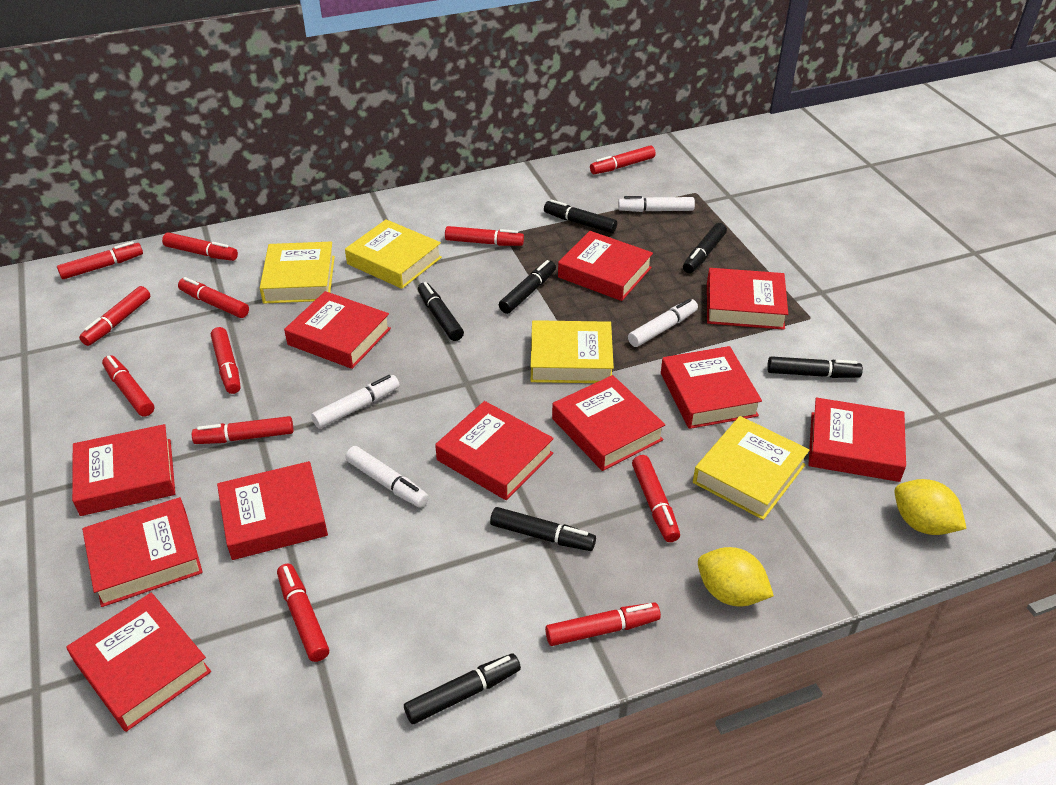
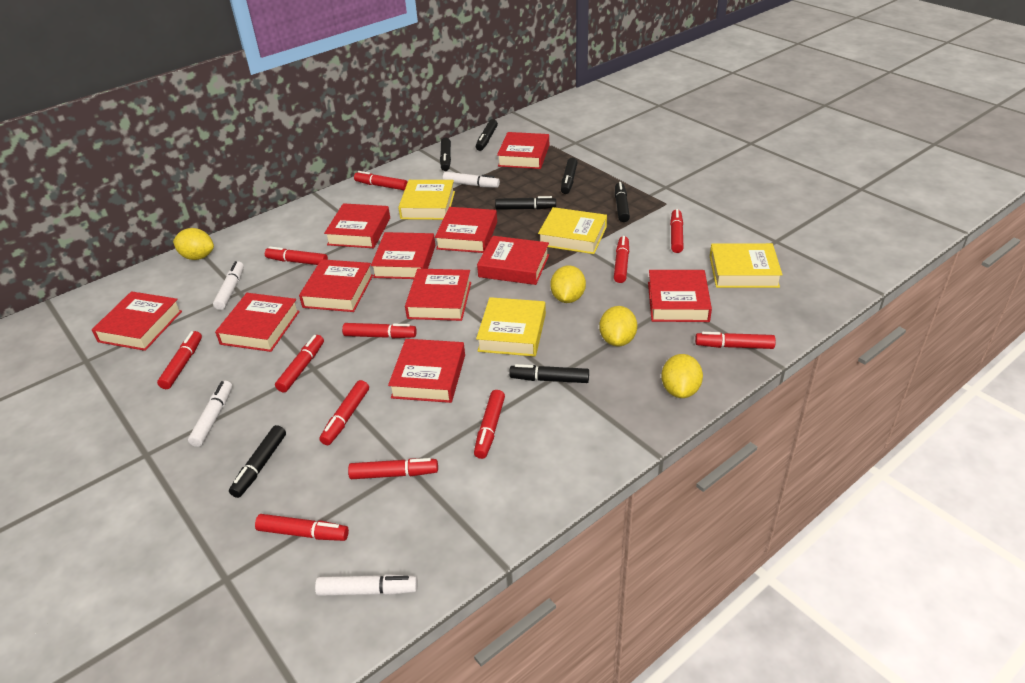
yellow lemon: [698,547,774,606] [894,479,967,535] = 2 -> [173,228,214,260] [550,265,586,303] [599,306,637,346] [661,354,703,398] = 4

